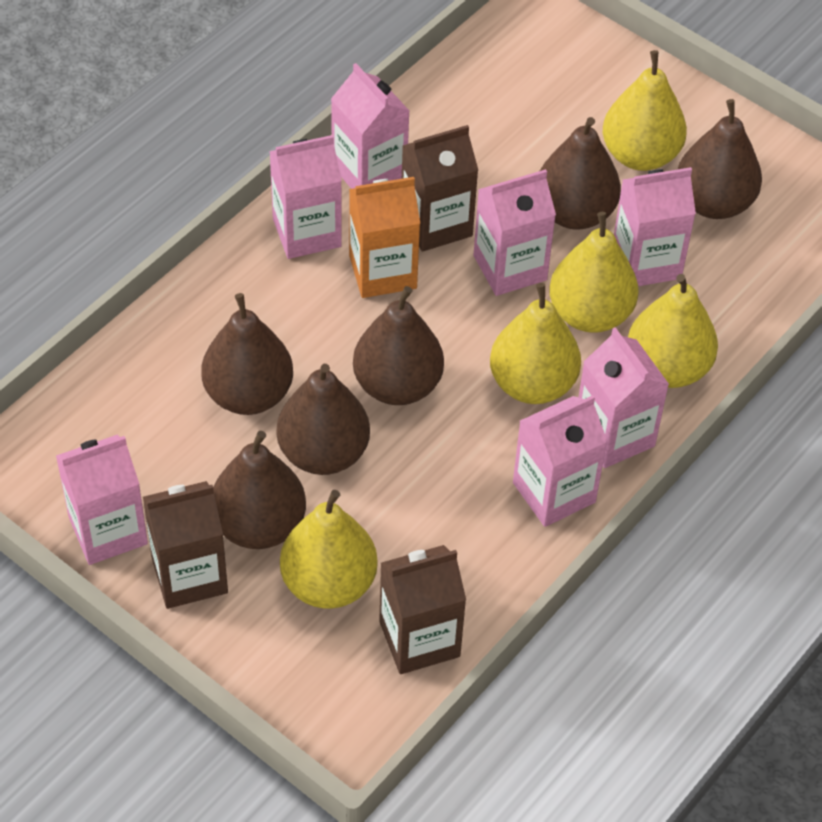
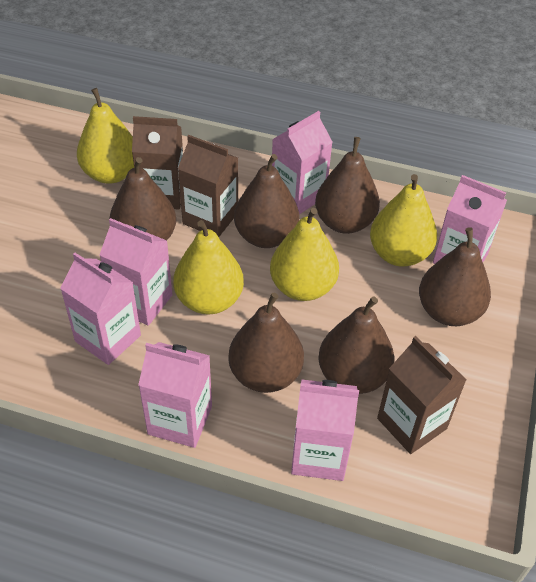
orange carton: [349,177,420,298] = 1 -> none = 0
pink carton: [56,435,148,565] [269,135,342,259] [331,63,409,189] [474,169,556,296] [513,395,608,527] [579,327,669,468] [614,167,696,286] = 7 -> [60,253,141,365] [100,218,173,326] [138,342,212,448] [272,111,332,214] [291,380,359,481] [433,175,507,264] = 6
yellow pear: [280,490,378,608] [490,283,581,404] [549,212,639,333] [603,50,687,171] [628,274,718,388] = 5 -> [77,88,134,184] [173,220,244,315] [270,208,339,301] [370,174,437,267] = 4

